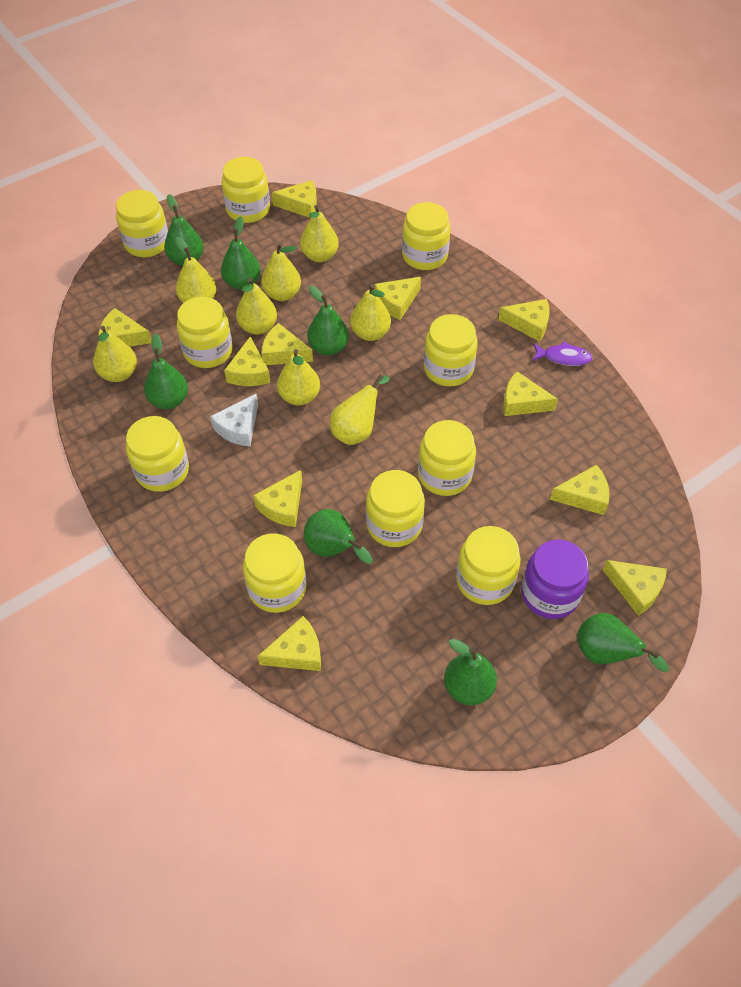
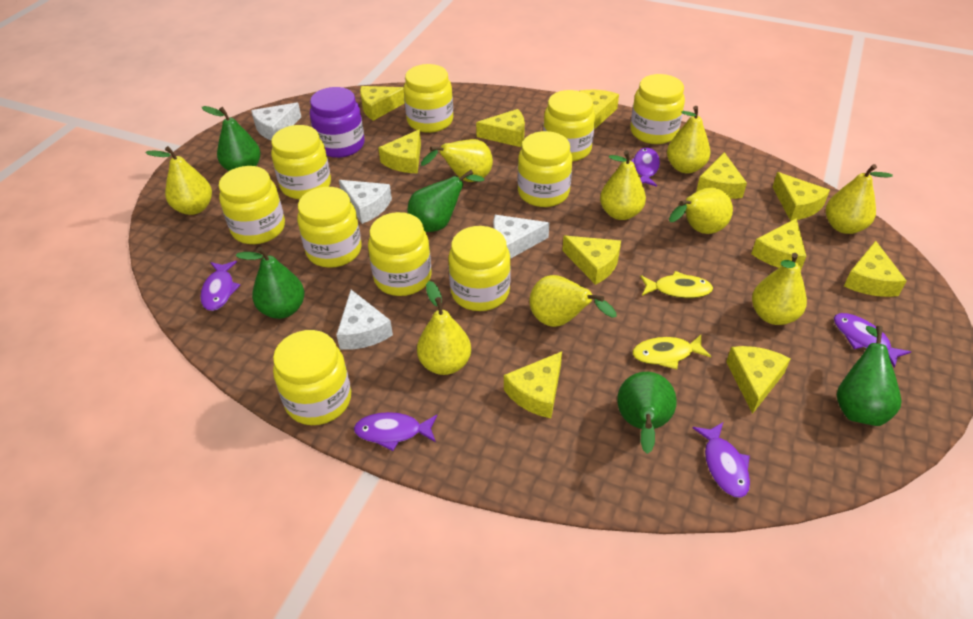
green pear: [144,333,188,409] [164,194,204,266] [221,216,261,290] [304,509,373,564] [307,286,349,356] [444,639,497,705] [577,613,669,672] = 7 -> [201,106,261,171] [236,247,305,319] [407,170,484,232] [617,372,677,454] [837,326,902,426] = 5
purple fish: [532,341,592,366] = 1 -> [200,261,240,311] [354,412,437,451] [631,148,660,187] [693,423,750,498] [834,313,911,368] = 5
white cheese: [210,394,258,446] = 1 -> [251,103,301,140] [336,290,393,350] [339,180,392,224] [493,215,549,259] = 4
yellow fish: none = 0 -> [633,335,711,369] [640,271,713,298] = 2
yellow pear: [93,326,137,382] [175,237,216,303] [236,278,277,335] [261,243,301,301] [277,349,320,405] [300,205,339,262] [330,375,390,445] [350,284,391,341] = 8 -> [146,146,212,215] [417,281,471,375] [421,139,493,182] [529,275,617,327] [600,151,646,220] [667,106,711,173] [669,188,733,234] [752,253,807,325] [826,164,893,234] = 9

